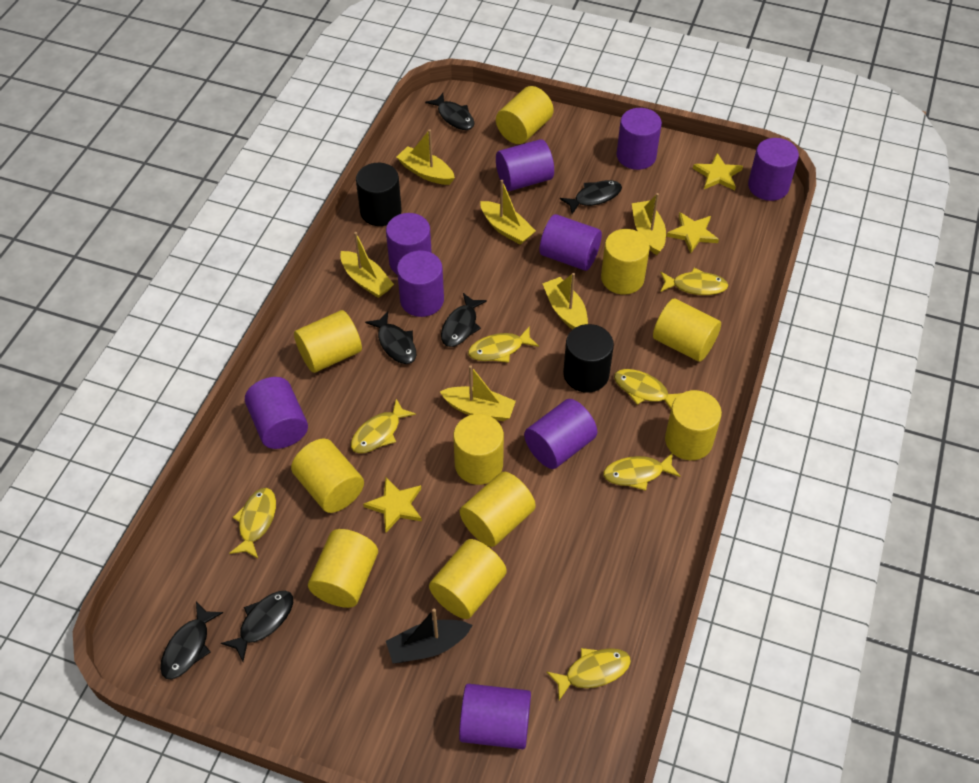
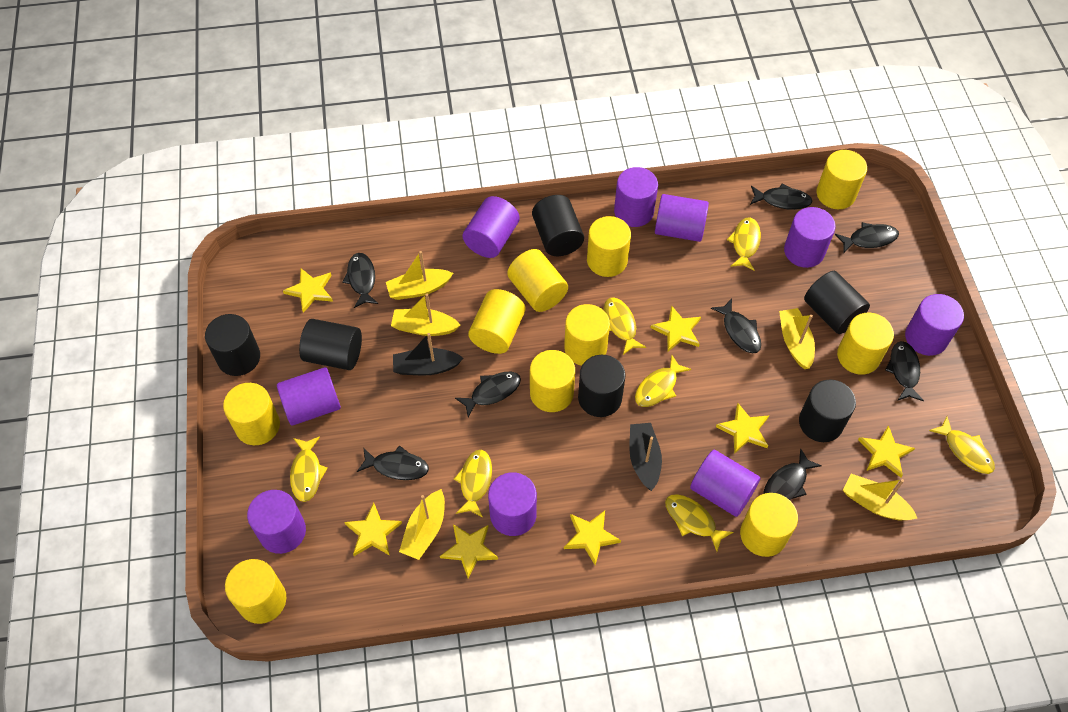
black boat: [386,609,472,663] = 1 -> [393,333,463,375] [630,423,662,491] = 2
black cylinder: [356,163,402,226] [563,324,614,393] = 2 -> [205,314,260,376] [299,319,362,370] [532,195,584,256] [578,355,625,417] [799,379,856,442] [804,271,870,334] = 6
black fish: [160,602,223,680] [221,591,293,662] [365,312,416,364] [425,93,474,130] [441,293,487,347] [560,180,622,214] = 6 -> [342,253,378,308] [357,445,429,480] [455,372,521,417] [711,299,761,354] [750,183,812,210] [763,449,822,500] [835,222,899,253] [885,341,924,401] = 8
yellow boat: [340,232,394,298] [397,129,455,185] [440,365,516,421] [480,180,536,245] [542,273,588,330] [632,193,666,255] = 6 -> [386,251,453,300] [391,294,461,336] [399,489,445,560] [779,308,815,369] [843,474,917,520] = 5
yellow star: [363,478,422,532] [666,212,719,253] [693,153,743,190] = 3 -> [283,268,333,313] [344,503,402,556] [440,524,498,579] [564,511,621,565] [651,305,701,352] [716,403,769,454] [858,425,915,478] = 7

